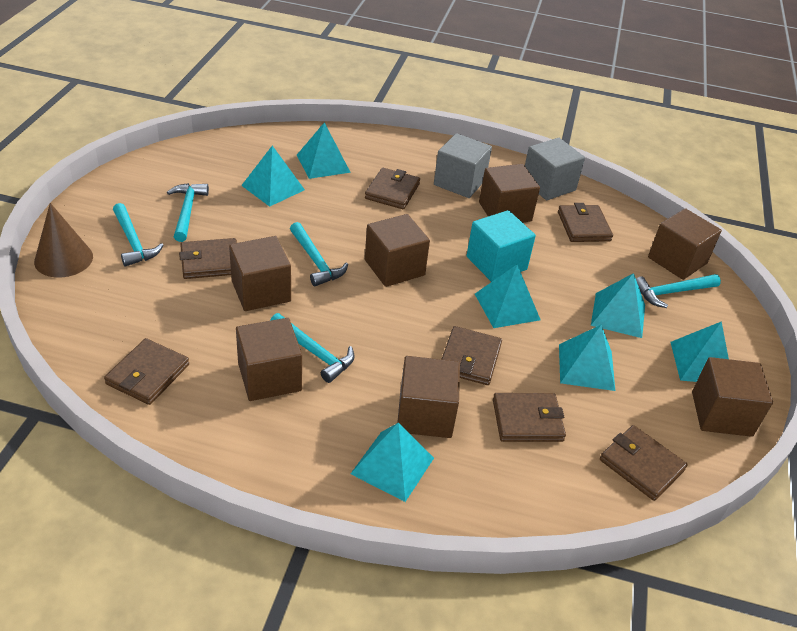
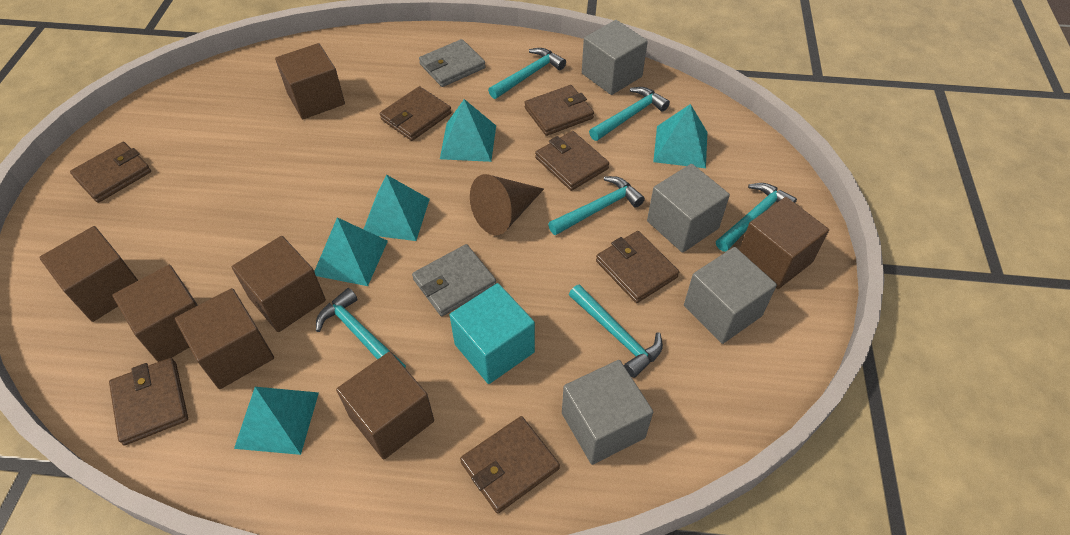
grey cube: [434,133,492,198] [525,138,585,200] = 2 -> [562,360,653,465] [582,20,648,95] [647,164,730,253] [684,247,777,344] = 4
grey wallet: none = 0 -> [412,244,496,316] [419,39,486,87] = 2
turquoise hammer: [113,203,163,266] [167,183,209,242] [270,313,354,383] [290,222,348,286] [636,274,721,308] = 5 -> [316,288,406,368] [488,48,566,99] [548,176,645,235] [569,284,663,378] [589,87,670,141] [716,183,797,252] = 6
turquoise pyramid: [241,146,305,207] [297,122,351,179] [351,422,434,502] [475,265,541,328] [559,325,615,391] [591,273,645,338] [670,321,729,382] = 7 -> [234,387,319,455] [314,217,388,286] [364,175,430,241] [440,99,496,162] [653,104,707,168] = 5

